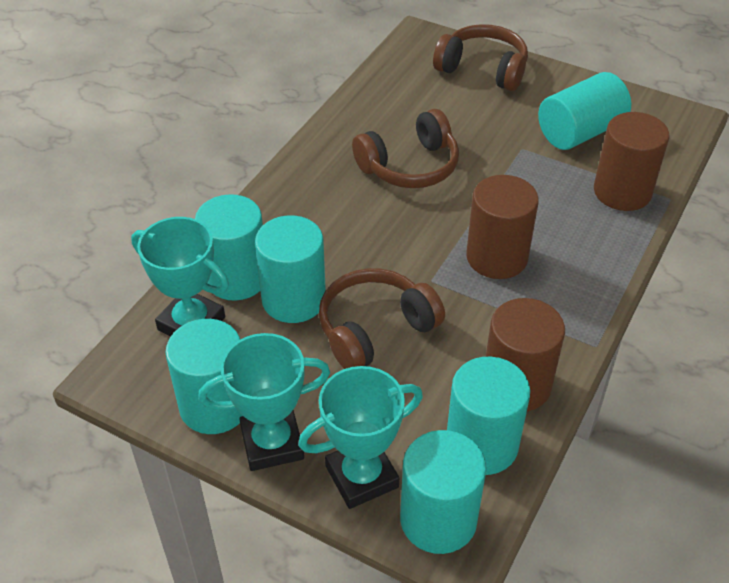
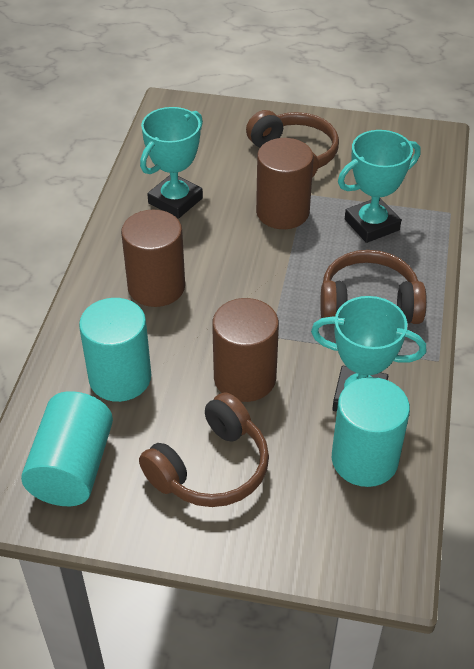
turquoise cylinder: [165,319,242,434] [195,194,263,301] [255,215,326,323] [400,430,486,554] [447,357,530,475] [538,72,631,150] = 6 -> [21,391,113,506] [79,298,151,402] [332,377,410,487] = 3

